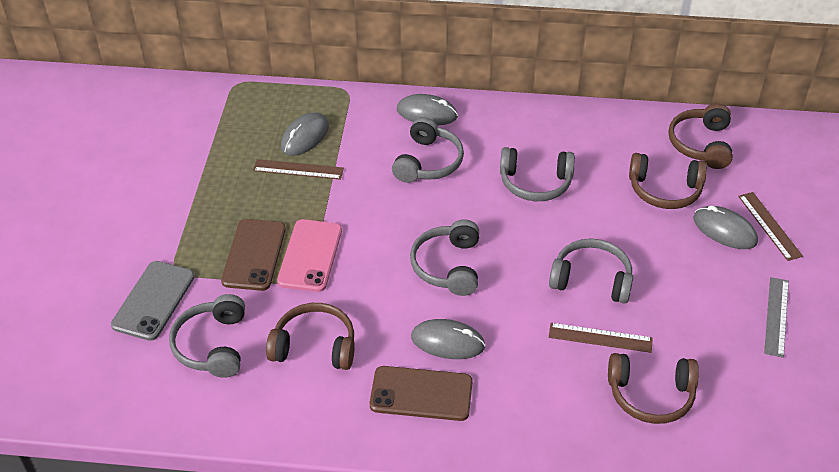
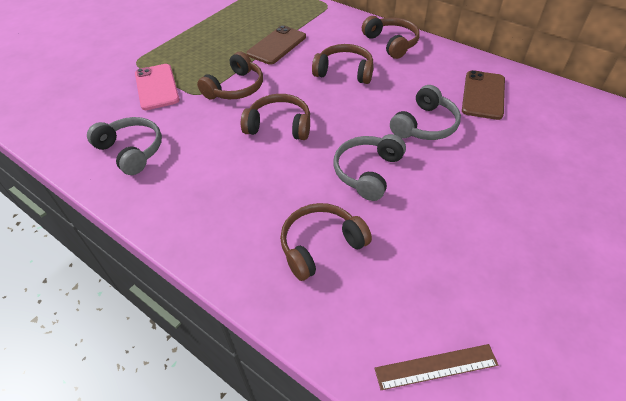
brown headphones: [266,303,355,370] [608,353,699,424] [629,153,707,209] [668,103,733,169] = 4 -> [197,52,263,100] [241,94,310,140] [280,203,372,281] [312,44,374,84] [362,16,420,59] = 5
brown ruler: [253,159,344,180] [549,323,653,353] [738,192,803,261] = 3 -> [374,344,498,390] = 1
grey headphones: [169,294,245,378] [392,117,464,183] [410,219,479,296] [500,147,575,201] [549,238,633,304] = 5 -> [87,117,162,175] [333,134,406,201] [390,85,461,140] = 3
grey mouse: [281,113,329,156] [397,94,458,125] [411,319,486,359] [693,206,758,249] = 4 -> none = 0
grey phone: [111,261,195,341] = 1 -> none = 0
grey ruler: [764,277,789,358] = 1 -> none = 0

